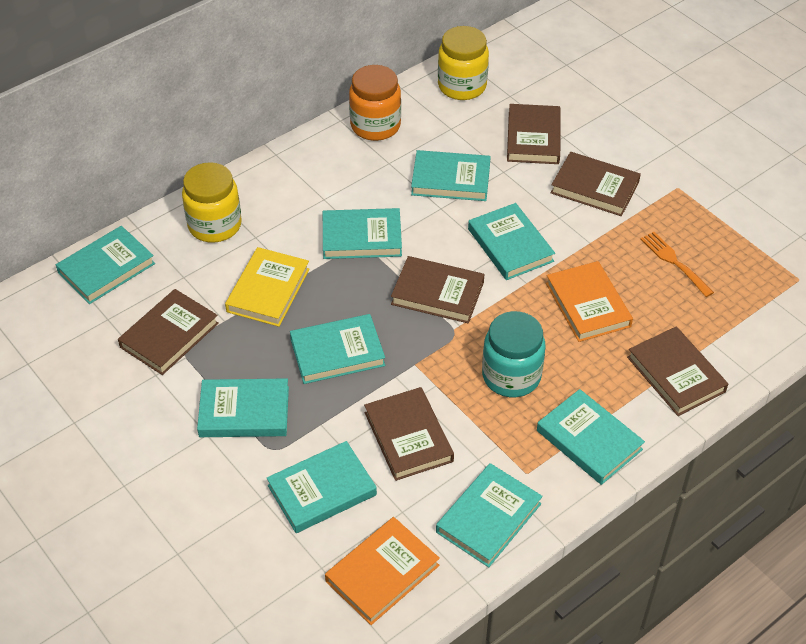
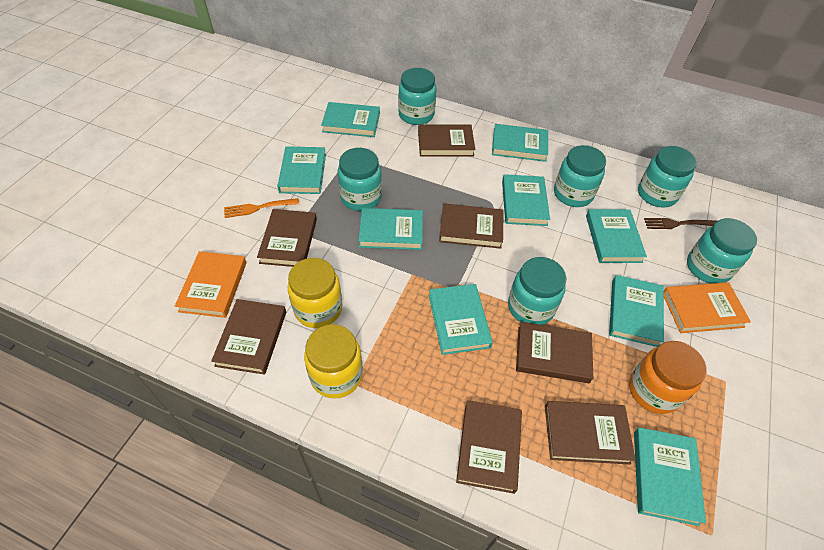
brown book: [118,289,219,375] [364,387,454,481] [391,256,484,323] [507,104,561,164] [551,152,641,216] [627,326,728,416] = 6 -> [211,299,286,375] [257,209,317,267] [418,124,475,157] [439,203,504,249] [456,400,522,494] [516,322,593,383] [545,401,636,465] = 7
brown fork: none = 0 -> [644,218,717,229] = 1
turquoise jar: [482,311,546,397] = 1 -> [338,148,382,211] [398,68,437,125] [508,257,566,325] [554,145,606,207] [638,146,697,208] [687,218,757,284] = 6
yellow book: [225,247,310,327] = 1 -> none = 0

